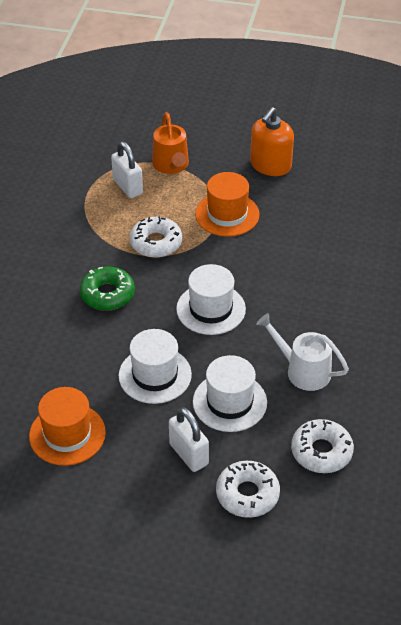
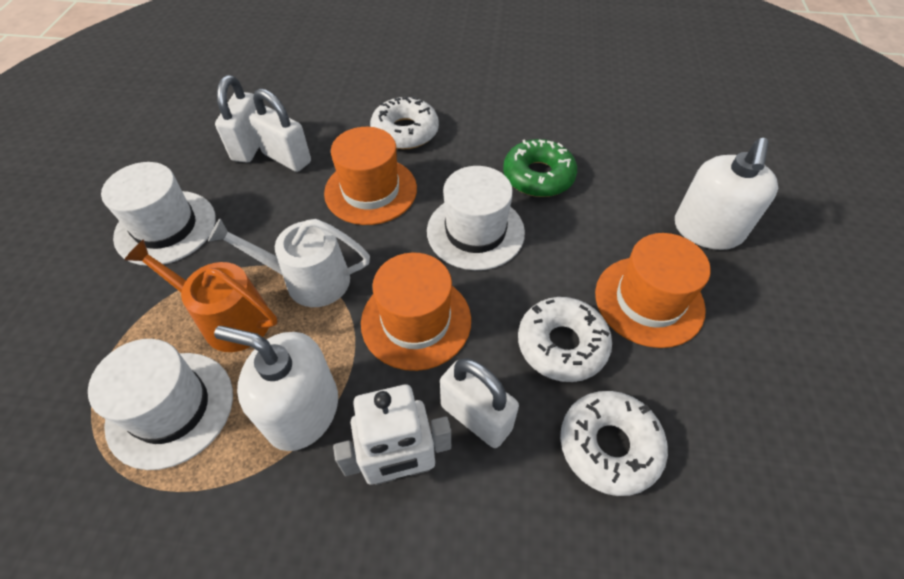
orange hat: [29,387,106,466] [195,172,260,237] = 2 -> [324,127,417,225] [361,253,471,371] [595,233,711,348] = 3
orange soap dispenser: [250,107,294,176] = 1 -> none = 0
white padlock: [111,141,143,198] [169,407,209,472] = 2 -> [215,75,259,163] [249,88,311,172] [440,358,519,448] = 3
white robot: none = 0 -> [333,384,451,485] = 1
white soap dispenser: none = 0 -> [214,326,338,451] [675,138,778,250] = 2

